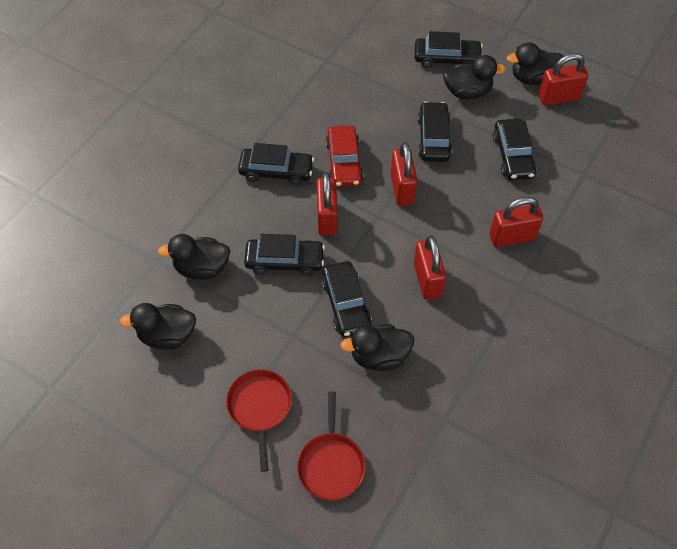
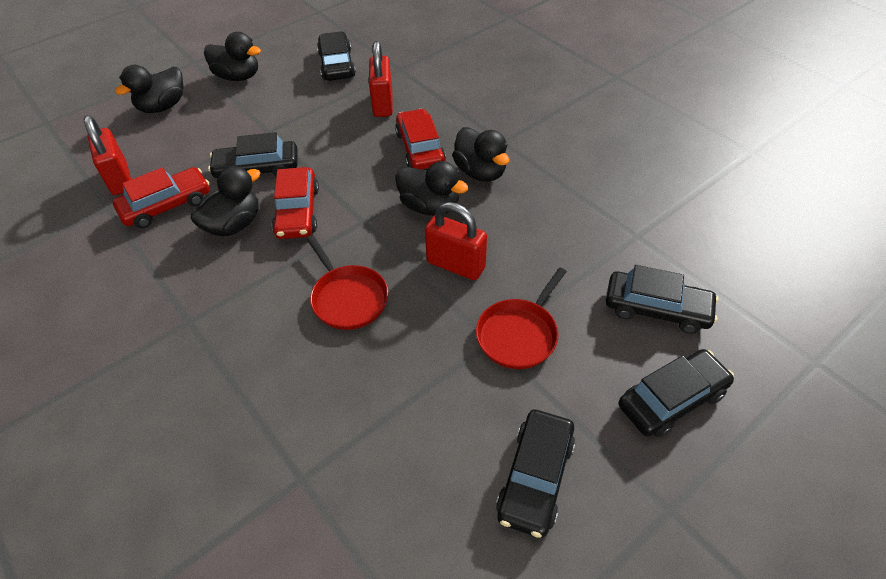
black car: [238,143,314,186] [244,234,325,276] [321,261,372,337] [415,31,483,68] [417,102,452,162] [493,119,536,180] = 6 -> [208,132,298,178] [317,32,356,81] [496,410,575,538] [606,265,719,334] [619,349,734,438] = 5
red car: [326,125,364,187] = 1 -> [113,167,210,228] [272,167,319,239] [395,109,446,170] = 3
red padlock: [316,172,338,236] [391,142,418,206] [414,236,446,300] [489,197,543,247] [538,53,588,106] = 5 -> [84,115,131,195] [369,41,393,117] [425,202,487,280] = 3

